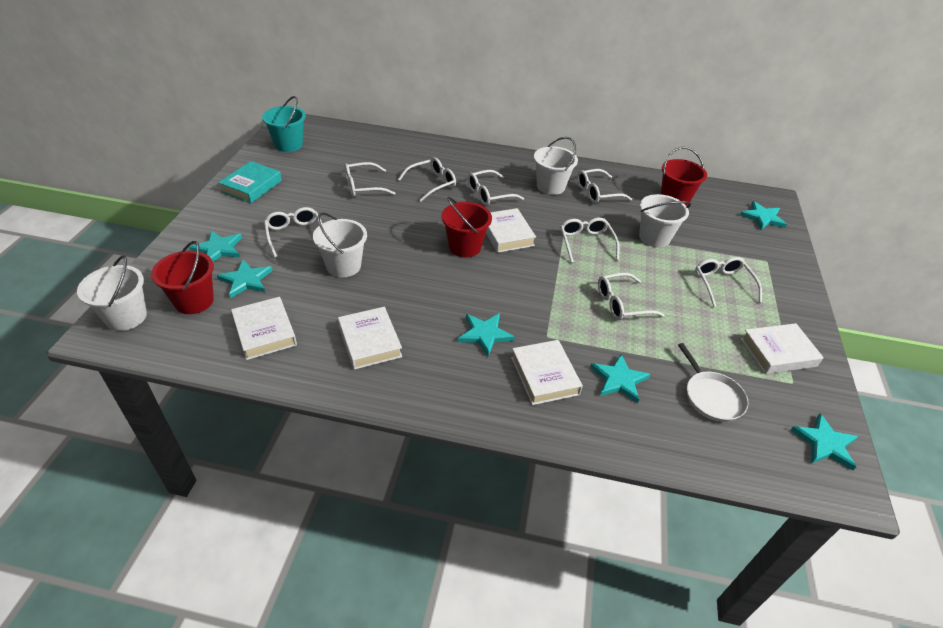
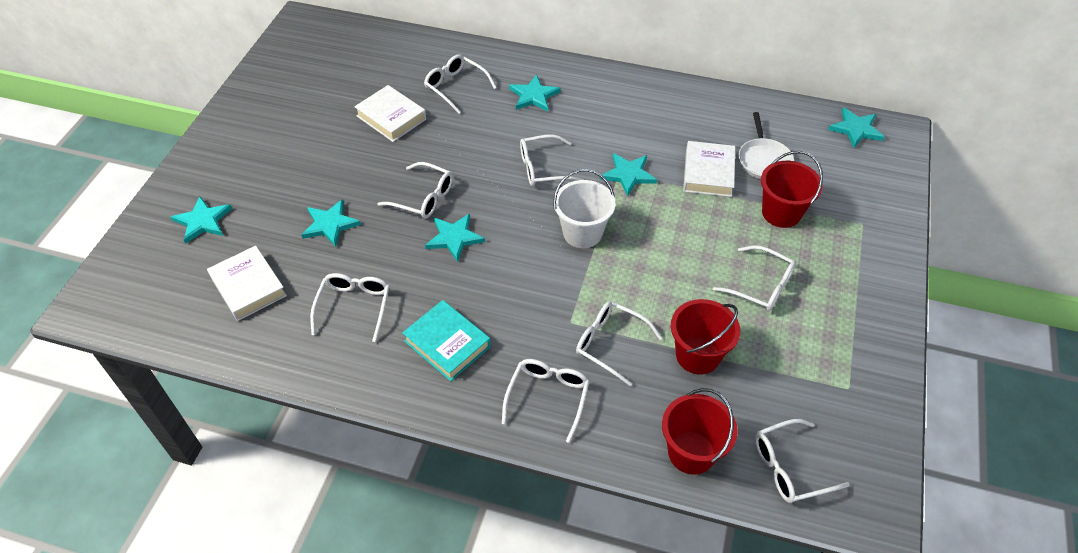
turquoise bucket: [262,96,306,152] = 1 -> none = 0
white book: [231,297,297,360] [338,307,402,370] [486,208,536,253] [511,340,583,405] [741,323,824,374] = 5 -> [207,246,287,321] [354,85,426,142] [683,141,735,197] = 3
white bucket: [77,255,147,331] [313,212,367,278] [534,137,578,195] [639,194,691,247] = 4 -> [553,169,616,248] = 1

